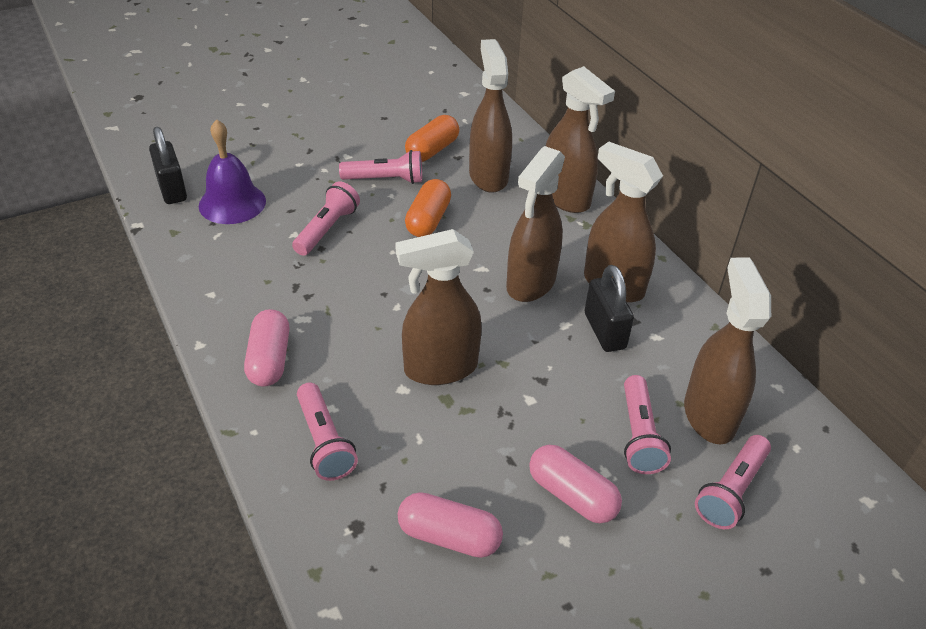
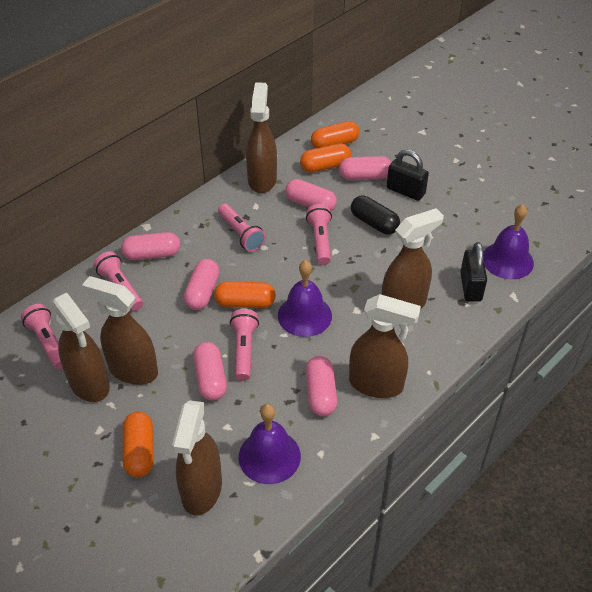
black capsule: none = 0 -> [351,196,400,235] = 1
orange capsule: [405,115,459,162] [405,179,451,237] = 2 -> [123,412,154,477] [214,281,276,308] [300,143,351,173] [311,121,359,148] = 4
pink capsule: [244,309,289,387] [398,492,503,558] [529,445,622,523] = 3 -> [121,232,180,260] [184,259,220,310] [193,342,227,401] [285,179,337,211] [305,356,337,417] [339,156,391,180] = 6
purple bell: [199,119,266,224] = 1 -> [239,404,301,484] [278,260,332,337] [483,204,534,280] = 3

